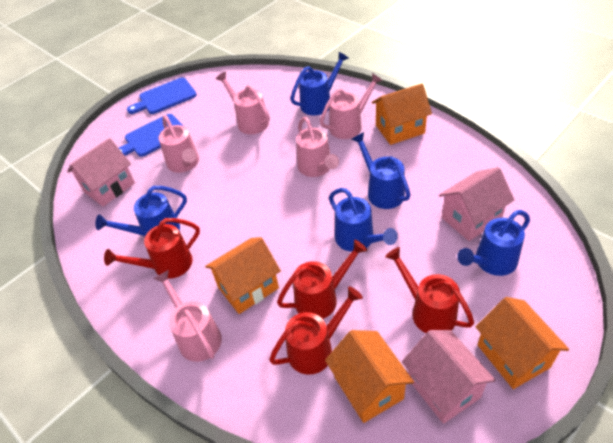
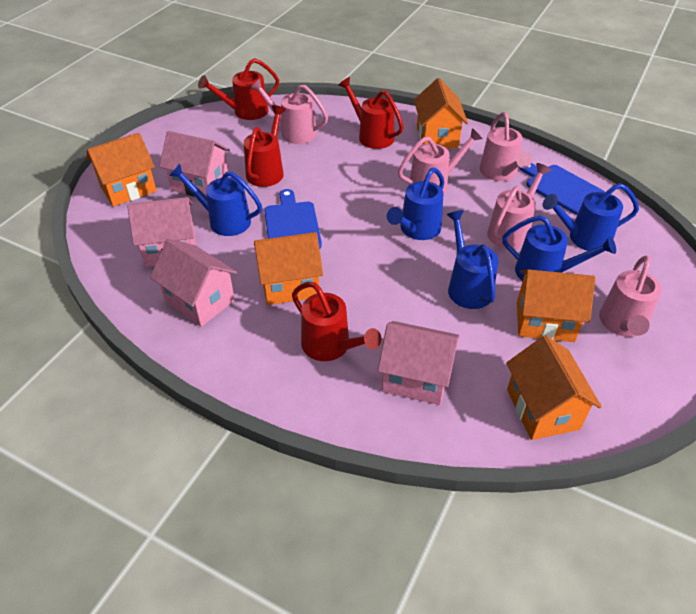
orange house: [205,237,281,314] [325,330,414,423] [372,83,432,145] [475,297,569,389] = 4 -> [87,133,157,207] [254,232,323,305] [414,78,468,148] [506,335,602,440] [517,269,595,342] = 5
pink house: [67,138,135,207] [402,330,496,424] [439,167,514,241] = 3 -> [127,197,196,267] [150,239,237,327] [159,131,230,197] [378,321,459,405] = 4

